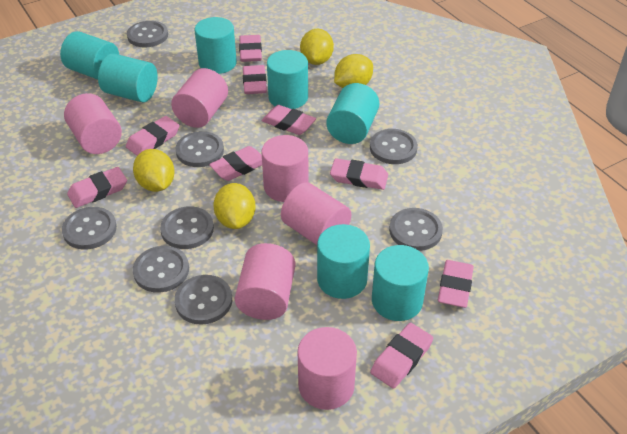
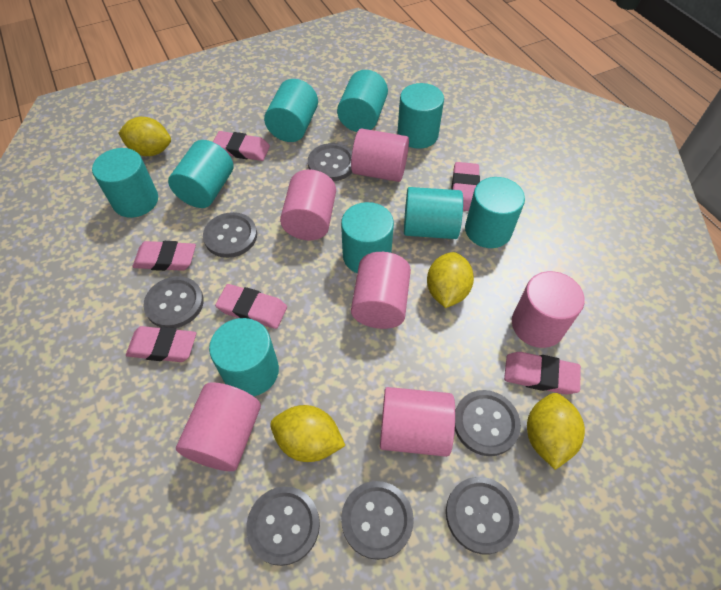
grey button: [62,207,117,250] [127,21,168,48] [133,246,189,293] [160,206,214,249] [174,275,232,325] [175,131,224,167] [370,129,418,164] [389,208,443,251] = 8 -> [143,276,204,328] [203,212,257,258] [246,486,320,566] [308,143,352,181] [341,481,414,560] [446,477,520,554] [455,390,521,456] = 7
pink eraser: [67,167,127,208] [126,116,179,156] [209,146,262,181] [239,35,262,62] [243,65,267,94] [262,105,316,135] [330,158,388,190] [370,323,433,389] [438,260,474,308] = 9 -> [126,326,196,362] [133,241,196,271] [213,131,270,161] [215,284,287,329] [451,162,480,211] [504,352,581,394] = 6
turquoise cylinder: [60,31,119,80] [98,53,158,102] [195,17,237,74] [267,50,308,109] [317,224,370,299] [326,83,379,144] [372,245,429,321] = 7 -> [92,148,158,218] [168,140,233,208] [209,318,279,396] [264,79,318,142] [337,70,388,132] [341,202,394,273] [397,83,444,149] [404,187,463,239] [465,177,525,248] = 9

